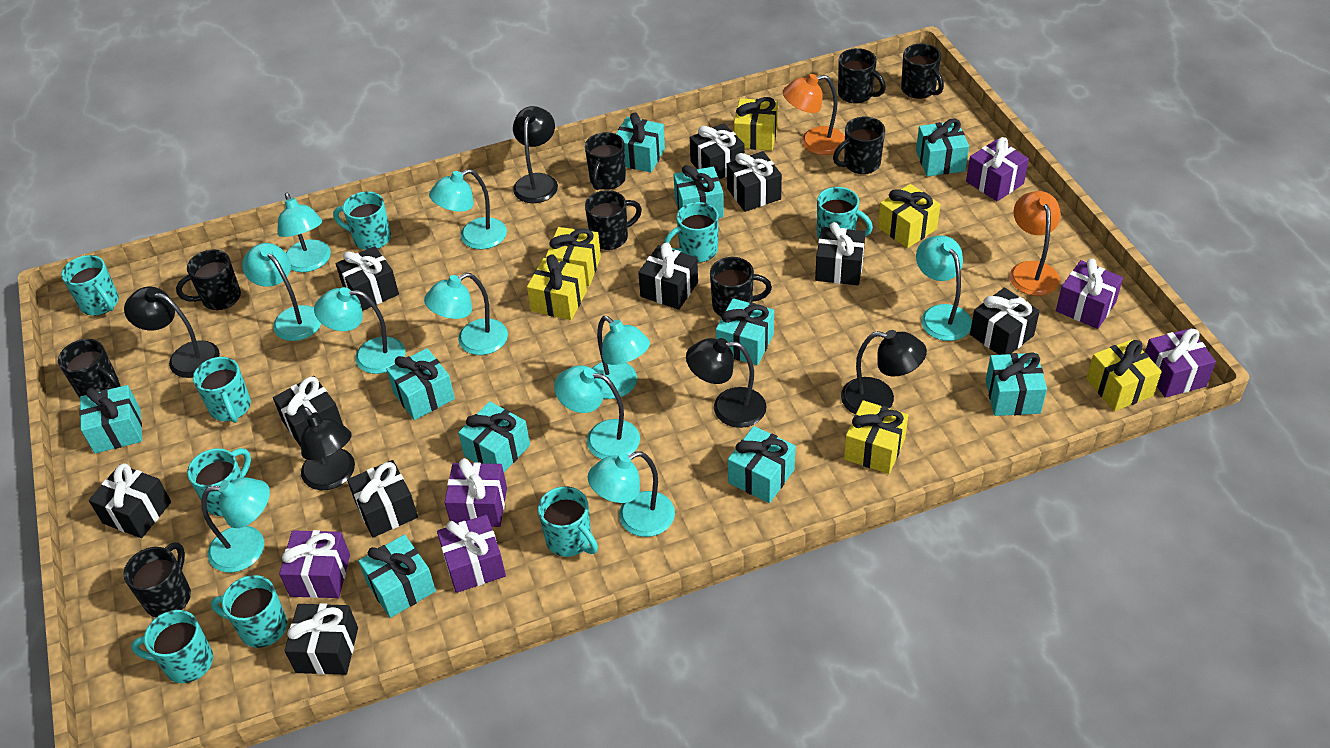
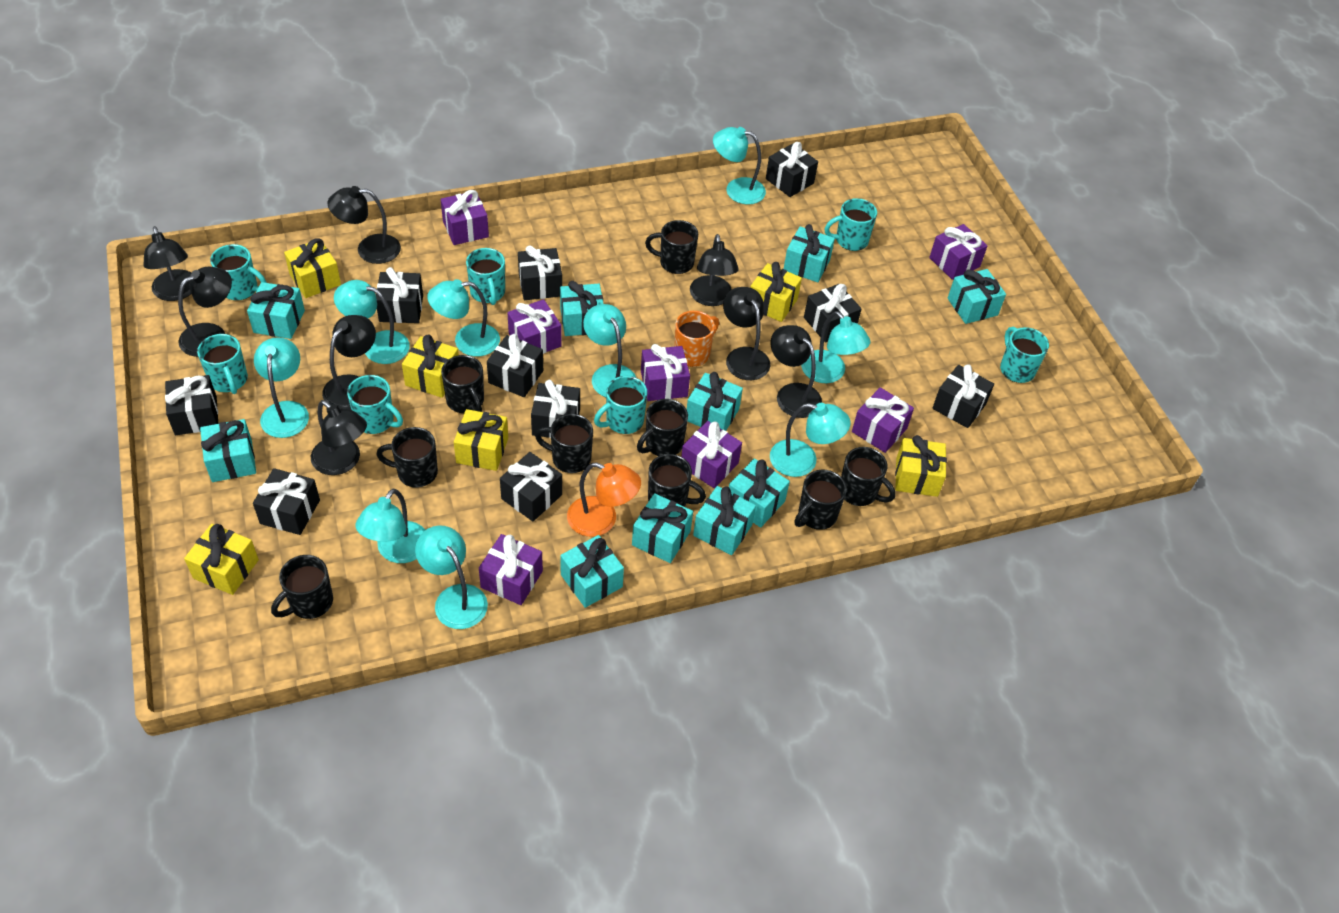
black lamp: [124,287,220,378] [301,407,355,490] [513,106,558,203] [686,338,766,428] [841,330,927,415] = 5 -> [143,226,191,301] [178,266,232,357] [311,400,367,475] [322,315,376,409] [327,186,401,264] [690,234,739,306] [723,287,770,380] [770,325,822,418] = 8
orange lamp: [783,74,845,155] [1010,191,1061,296] = 2 -> [567,462,641,537] = 1
orange mug: none = 0 -> [674,311,719,367] = 1
purple gift: [279,530,350,598] [437,515,506,593] [444,458,507,527] [966,137,1029,201] [1056,259,1123,329] [1145,328,1216,398] = 6 -> [441,190,489,245] [479,534,543,605] [508,299,562,354] [641,344,690,401] [681,421,742,488] [852,387,914,453] [929,224,987,280] = 7
turquoise lamp: [201,478,270,573] [242,243,322,341] [278,193,331,272] [314,287,405,374] [424,273,508,355] [429,169,507,249] [554,365,640,459] [587,451,675,537] [592,316,650,399] [916,236,972,341] = 10 -> [254,337,309,438] [334,280,410,364] [356,489,425,563] [415,526,488,629] [427,279,500,357] [583,304,636,397] [713,127,766,205] [770,403,851,477] [801,311,870,383] = 9
turquoise mug: [61,255,119,316] [131,610,213,683] [187,448,251,516] [193,357,251,423] [211,575,287,648] [333,191,391,250] [538,486,598,557] [664,202,719,263] [817,187,873,239] = 9 -> [197,334,248,394] [210,244,267,300] [347,375,403,434] [466,248,505,305] [594,376,647,434] [824,198,877,251] [1000,327,1049,383] = 7

